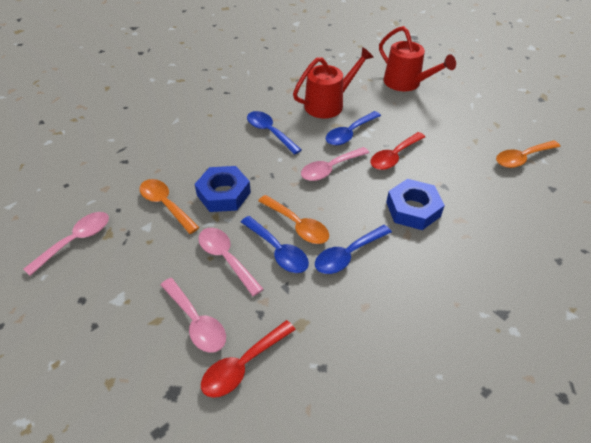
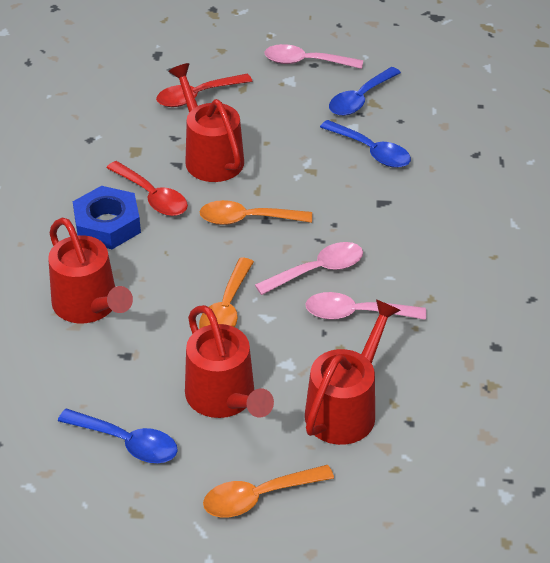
blue nut: [195,166,251,212] [386,179,445,230] = 2 -> [73,186,141,249] = 1
blue spoon: [241,216,309,273] [247,111,302,155] [315,225,392,274] [326,111,381,146] = 4 -> [58,409,178,463] [320,120,411,168] [329,67,401,116] = 3
pink spoon: [23,212,109,276] [161,278,226,353] [198,228,263,296] [301,147,369,181] = 4 -> [255,242,363,295] [264,44,363,69] [305,292,426,320] = 3
red watering can: [293,47,374,118] [379,26,456,91] = 2 -> [48,217,133,323] [168,63,244,182] [185,305,274,418] [305,299,400,445] = 4

